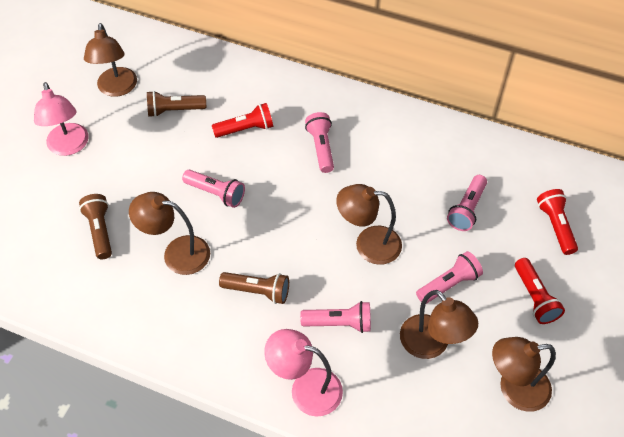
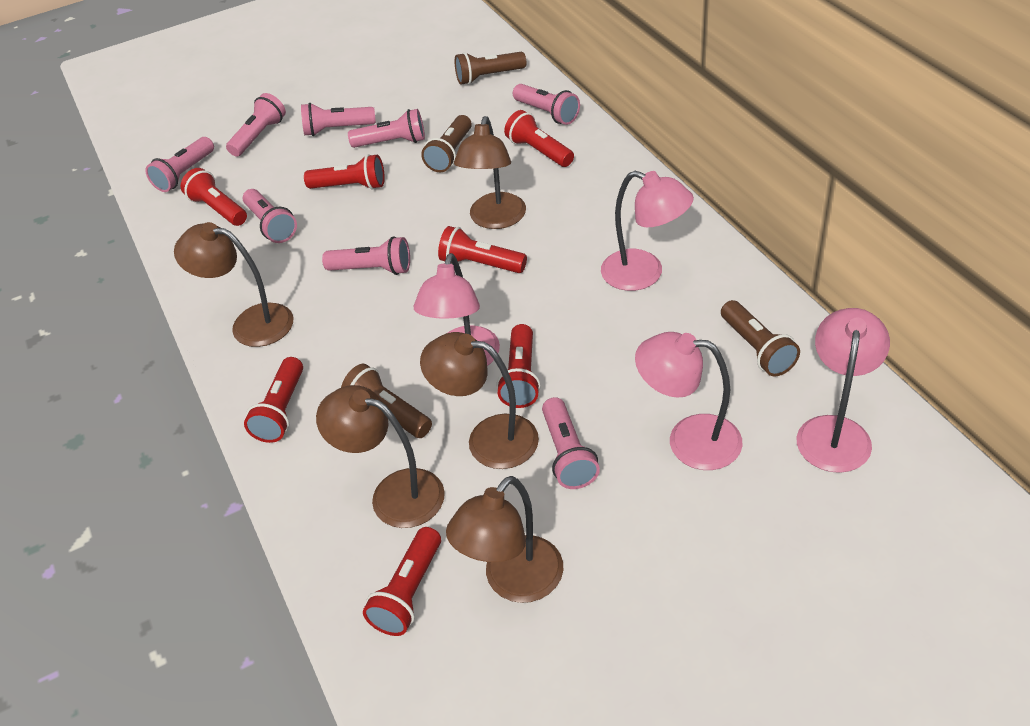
brown flashlight: [79,194,112,259] [147,91,206,117] [219,272,289,304] = 3 -> [341,364,432,438] [421,115,472,172] [455,52,526,85] [721,300,800,377] = 4
pink flashlight: [182,170,245,208] [300,301,371,333] [305,112,334,173] [416,251,483,304] [447,175,487,231] = 5 -> [145,137,214,192] [226,93,286,157] [243,189,297,243] [301,103,376,136] [322,236,410,275] [348,109,425,148] [513,84,580,125] [542,397,600,489] = 8
pink lamp: [34,82,89,156] [264,329,343,417] = 2 -> [414,253,500,366] [601,171,694,291] [635,332,743,470] [797,308,890,473] = 4
red flashlight: [212,103,273,138] [515,258,565,324] [537,189,578,255] = 3 -> [181,168,247,226] [244,357,303,443] [304,154,385,190] [363,527,441,636] [438,226,527,273] [497,324,541,408] [504,110,574,167] = 7

